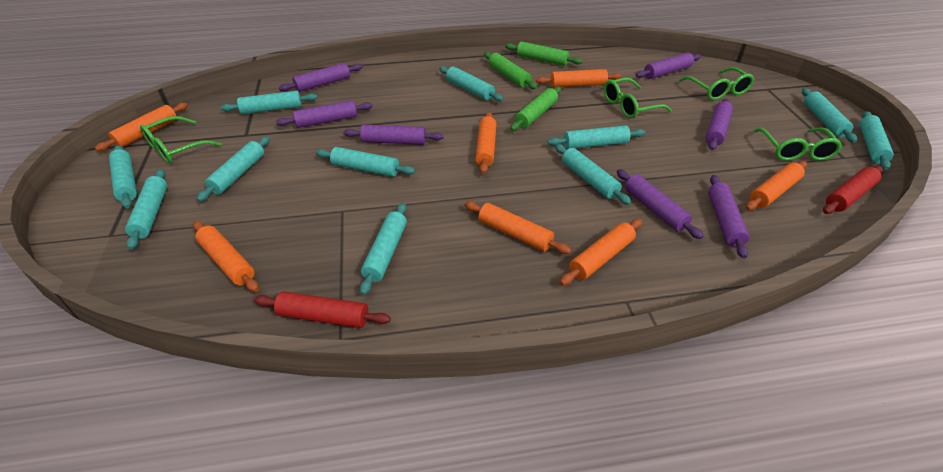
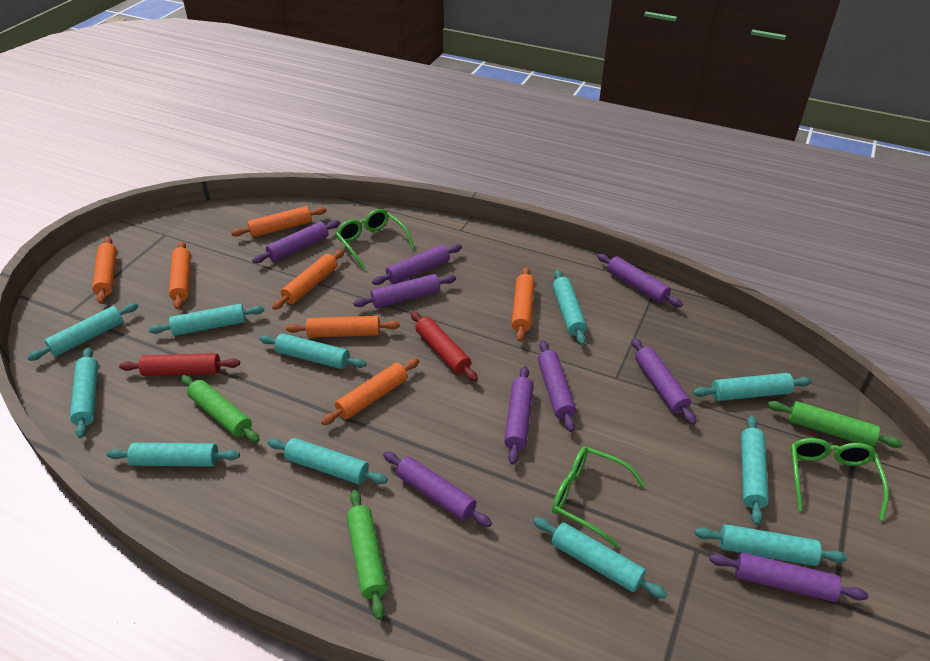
green glasses: [140,116,222,163] [604,78,673,119] [679,67,754,100] [753,128,842,161] = 4 -> [336,209,414,270] [552,446,646,548] [790,438,889,520] = 3
purple rolling pin: [276,100,373,128] [279,63,362,92] [343,125,444,145] [617,169,704,239] [636,53,701,79] [706,99,733,150] [708,175,750,258] = 7 -> [252,220,340,263] [353,274,456,308] [372,244,462,285] [383,452,492,527] [504,366,533,465] [538,340,576,432] [597,253,683,307] [632,338,696,425] [709,552,868,602] = 9

